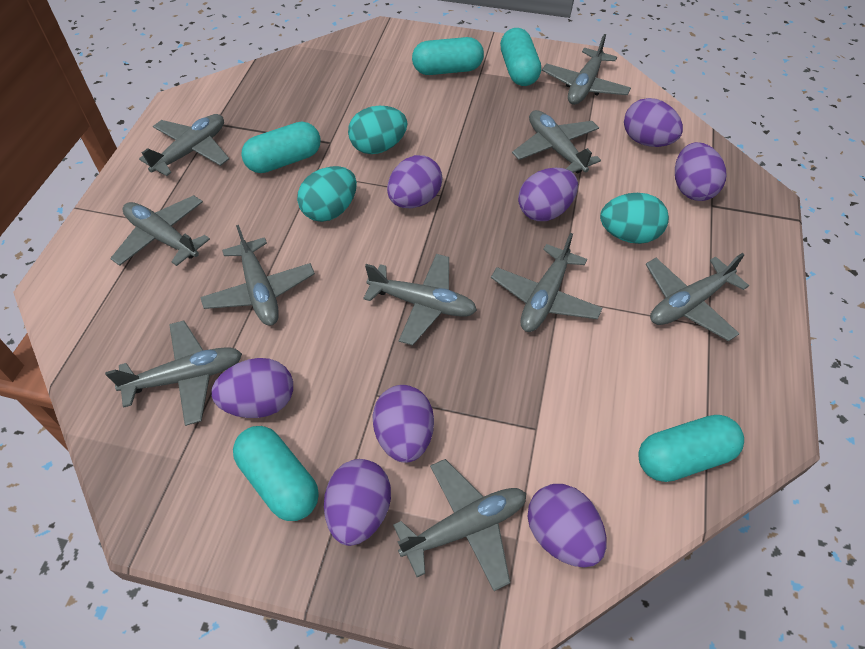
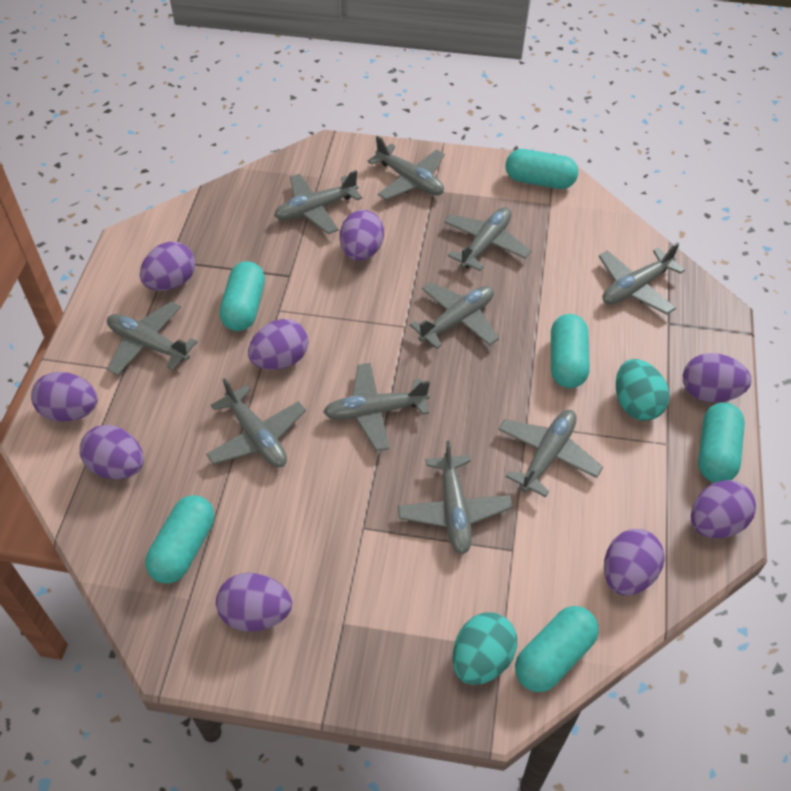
purple egg: [211,358,293,418] [324,459,391,546] [372,385,434,463] [387,155,442,208] [518,168,578,221] [528,484,607,567] [624,98,683,147] [675,142,726,201] = 8 -> [31,372,98,422] [80,425,144,479] [140,242,195,291] [216,573,292,632] [248,319,308,370] [340,210,384,261] [604,529,664,596] [683,353,752,403] [691,480,756,539] = 9
turquoise capsule: [233,426,319,521] [241,122,321,173] [412,37,484,75] [500,28,541,86] [638,415,744,482] = 5 -> [145,495,214,584] [219,261,265,331] [505,149,578,189] [515,606,599,692] [551,314,590,388] [698,402,745,483] = 6
turquoise egg: [297,166,357,222] [348,106,407,154] [600,193,669,244] = 3 -> [453,612,517,685] [616,359,669,421] = 2

